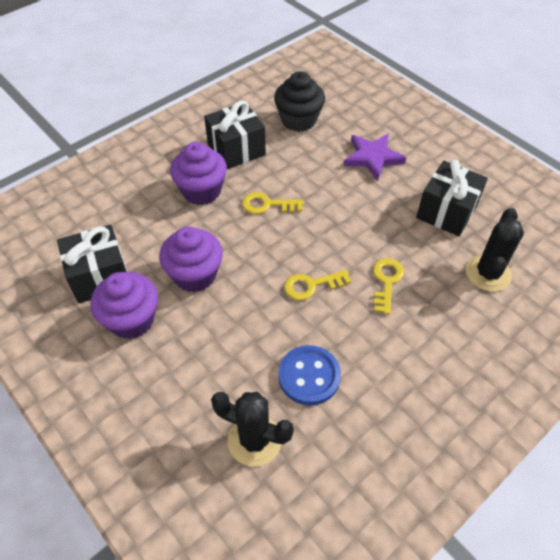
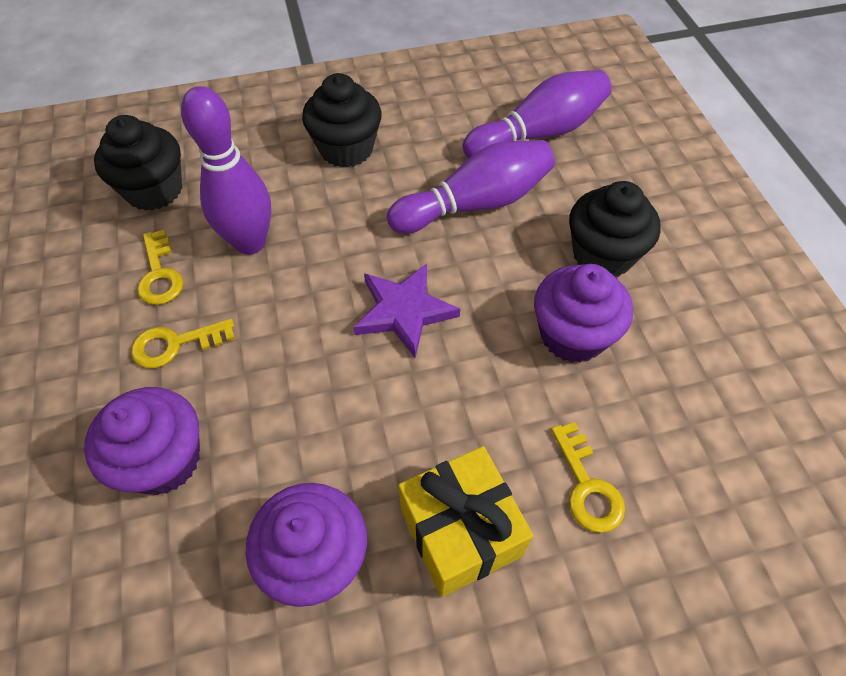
black cactus: [211,392,294,467] [466,208,524,292] = 2 -> none = 0
black cupcake: [274,71,325,132] = 1 -> [94,115,182,211] [302,73,382,168] [569,181,661,277] = 3
black gift: [57,225,127,303] [204,100,266,169] [416,160,488,236] = 3 -> none = 0
blue button: [278,345,341,405] = 1 -> none = 0
purple bowling pin: none = 0 -> [181,86,271,255] [387,140,555,234] [462,70,612,159] = 3
yellow gift: none = 0 -> [398,446,533,597] = 1

